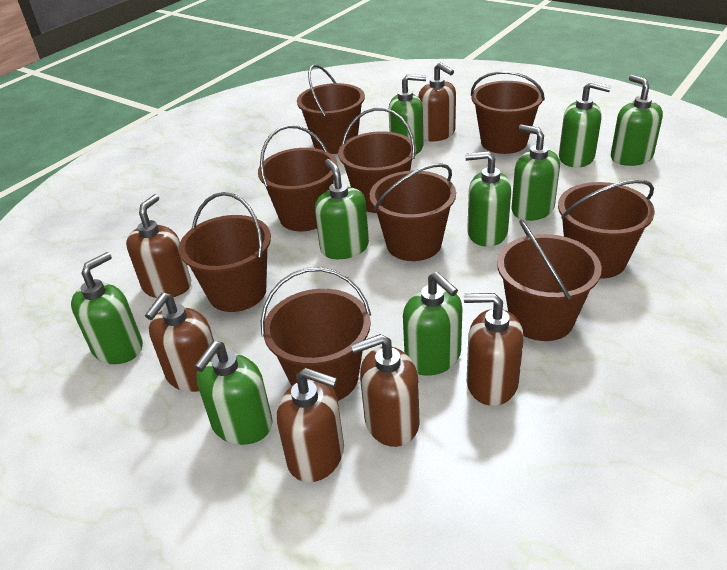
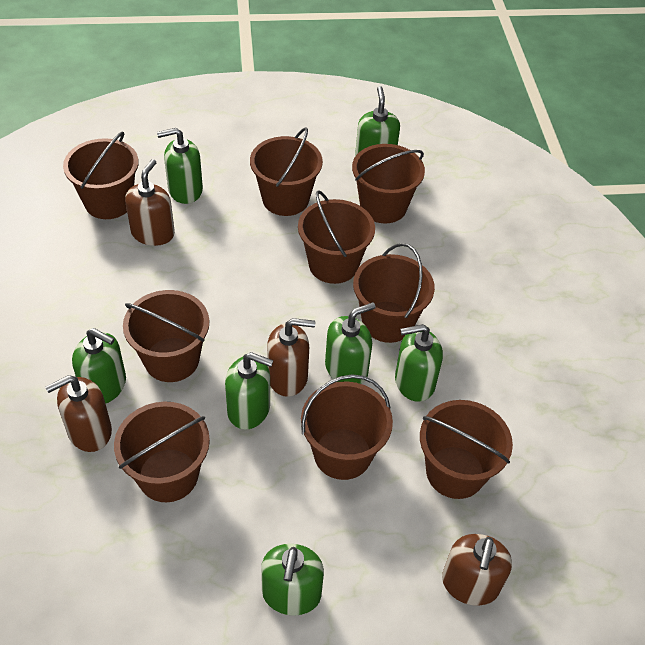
brown soap dispenser: [126,194,191,298] [145,293,217,392] [277,368,344,482] [351,334,419,447] [418,62,456,142] [464,293,524,406] = 6 -> [45,375,112,452] [125,159,175,246] [267,318,315,397] [442,534,512,606] = 4
green soap dispenser: [71,252,143,364] [194,341,273,445] [315,159,369,259] [389,74,426,154] [403,272,462,376] [465,151,511,247] [512,124,560,221] [559,81,611,168] [611,75,663,166] = 9 -> [72,328,126,404] [157,128,203,204] [225,352,274,429] [261,544,324,616] [325,302,376,384] [355,86,400,156] [395,324,443,402] = 7

